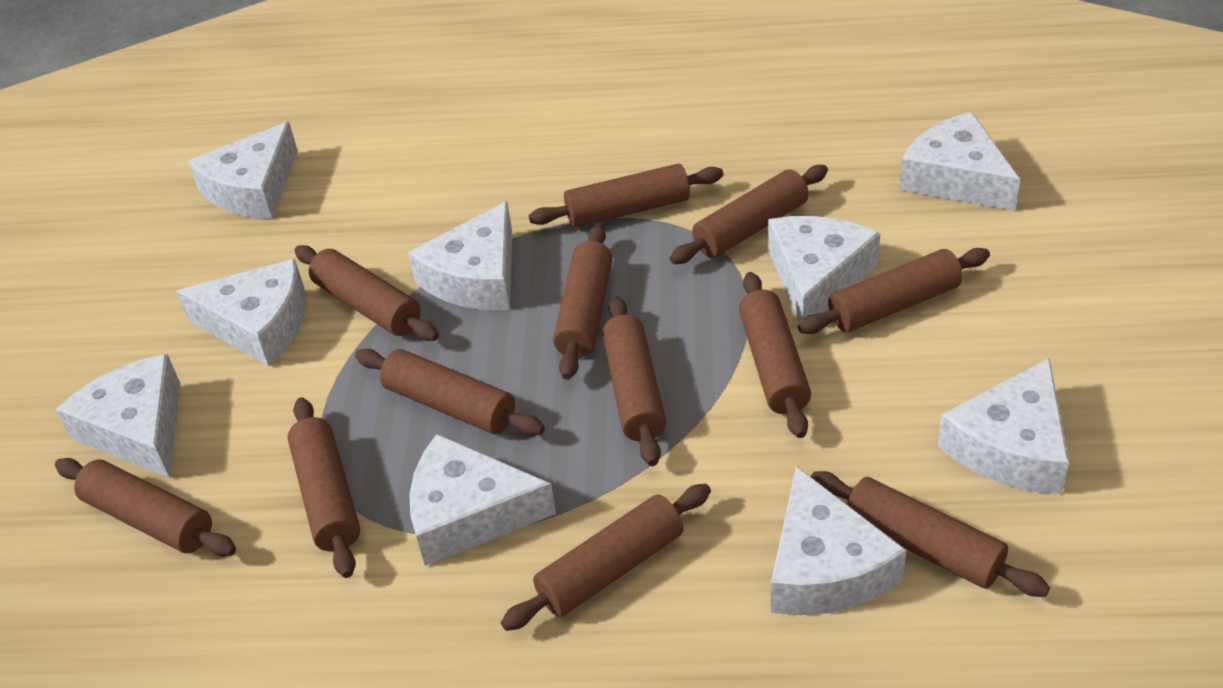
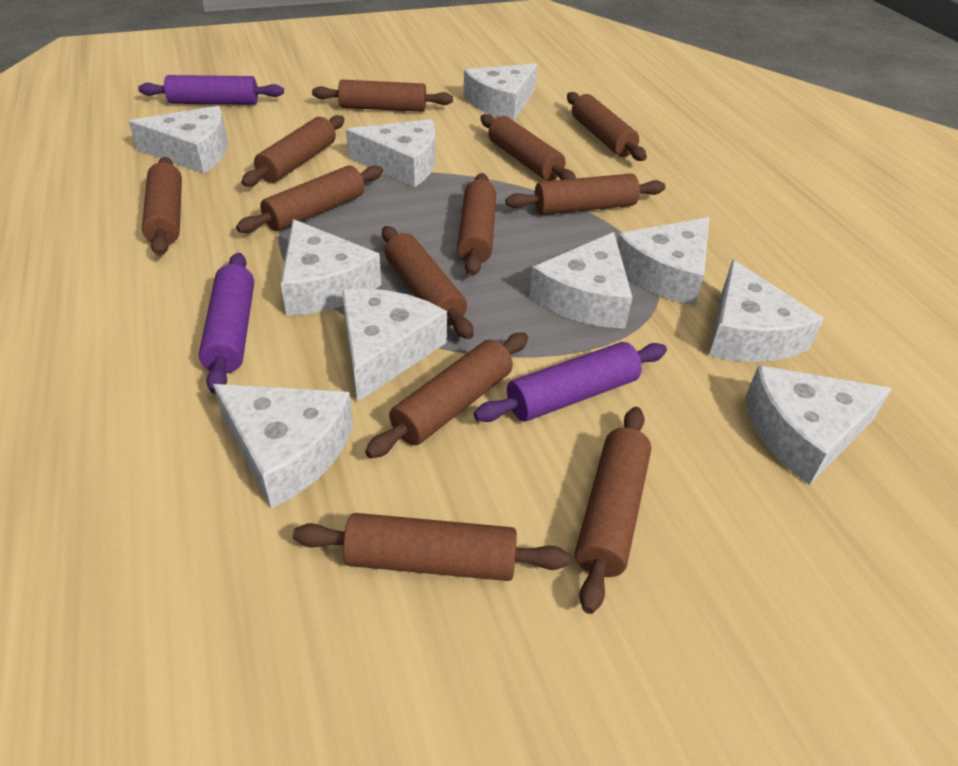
purple rolling pin: none = 0 -> [138,75,284,105] [199,253,254,394] [474,342,667,422] = 3
white cheese: [55,354,180,478] [176,259,306,367] [188,122,298,219] [408,201,512,310] [410,434,556,566] [768,216,880,323] [771,466,906,615] [899,112,1020,211] [937,358,1069,494] = 9 -> [129,106,228,174] [213,384,353,508] [281,219,381,316] [342,289,447,402] [346,119,435,187] [464,63,537,121] [529,232,633,329] [617,217,709,306] [709,260,824,362] [745,366,892,485] = 10

